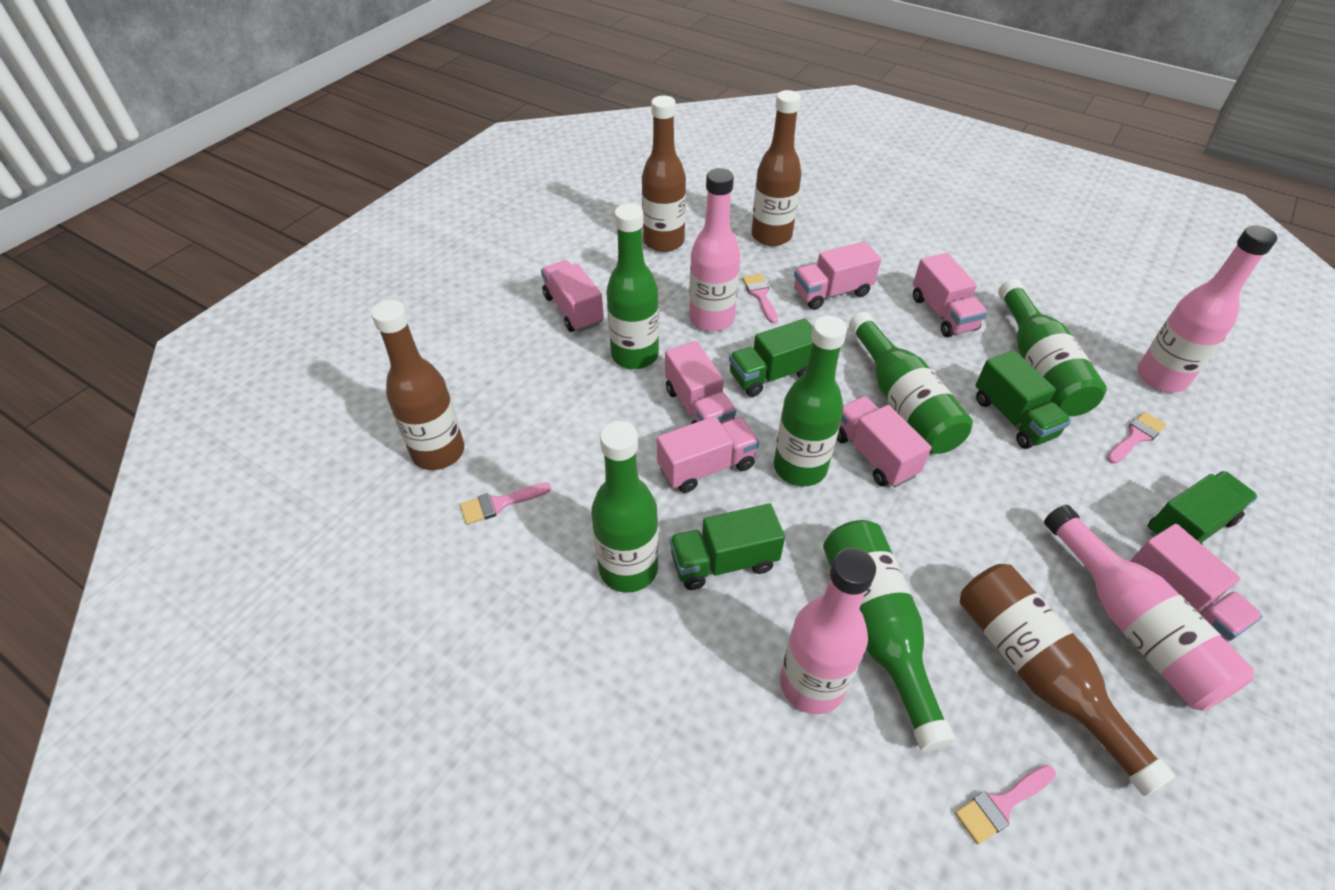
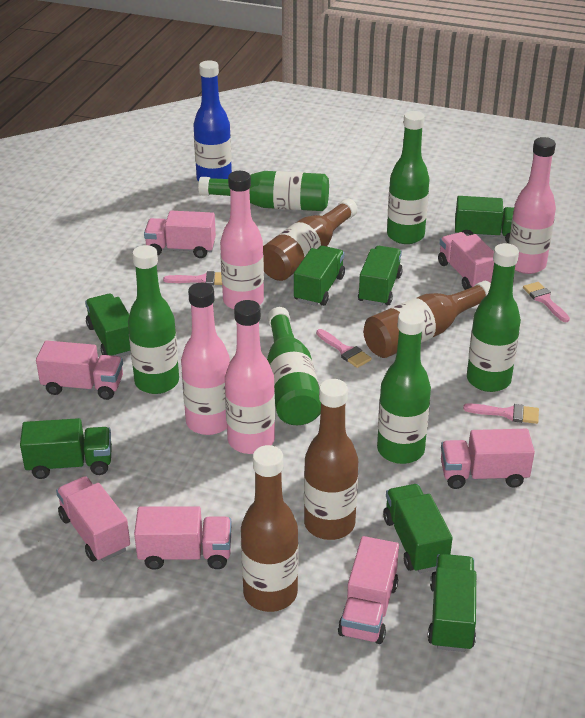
blue bottle: none = 0 -> [193,61,232,182] = 1
green truck: [670,504,785,590] [729,318,813,397] [976,350,1071,449] [1148,471,1258,545] = 4 -> [20,418,112,479] [85,293,131,357] [294,246,345,306] [358,246,403,306] [383,484,452,573] [428,554,476,652] [455,196,514,244] = 7

